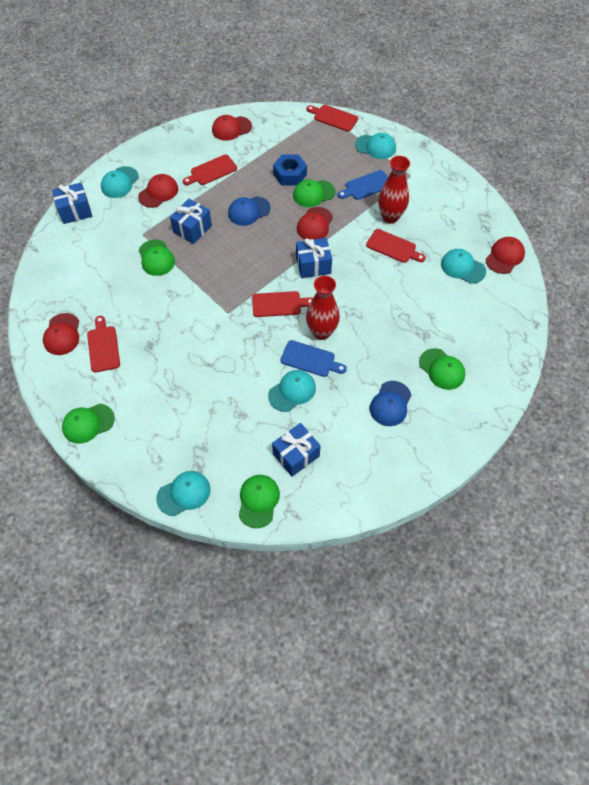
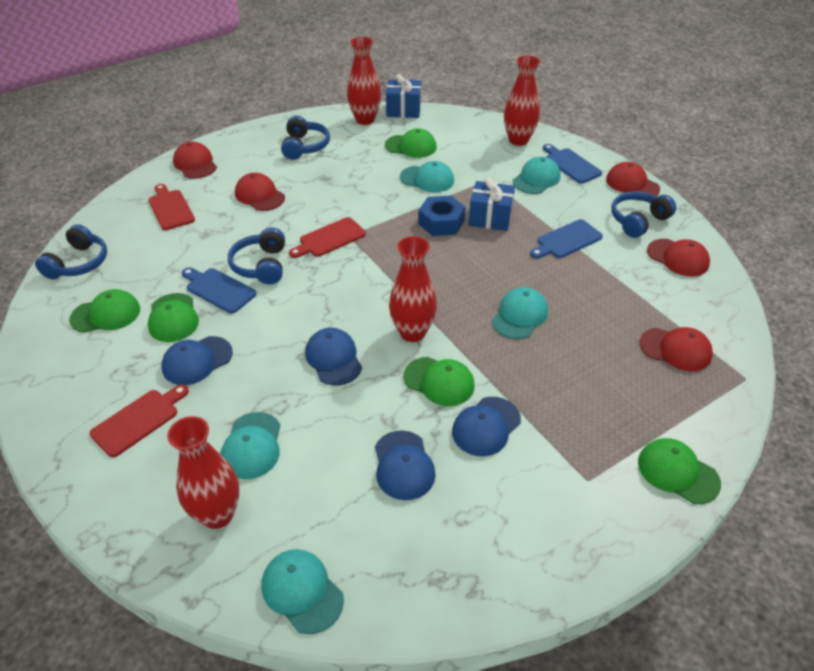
blue cap: [228,196,271,226] [370,381,411,426] = 2 -> [161,336,233,385] [305,328,362,385] [375,430,436,500] [452,397,521,456] = 4
blue cutting board: [280,340,347,377] [338,170,388,200] = 2 -> [181,267,257,313] [530,219,603,259] [543,144,602,183] = 3
blue gift: [52,183,92,224] [170,199,212,244] [272,423,321,477] [296,238,332,278] = 4 -> [386,74,421,118] [469,177,515,231] = 2
blue headphones: none = 0 -> [35,224,107,279] [228,227,285,284] [281,116,330,160] [611,191,676,238] = 4
red cutting board: [87,316,120,372] [183,154,237,185] [252,291,313,317] [306,105,358,132] [366,229,426,263] = 5 -> [90,384,189,457] [148,184,195,230] [289,217,366,258] = 3
red vase: [306,276,340,340] [378,156,410,223] = 2 -> [167,416,240,529] [347,37,381,125] [389,236,437,342] [504,56,540,146] = 4

